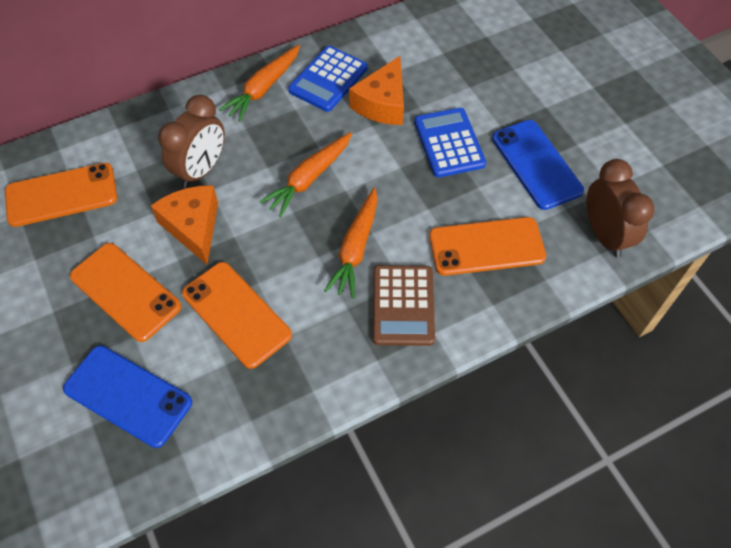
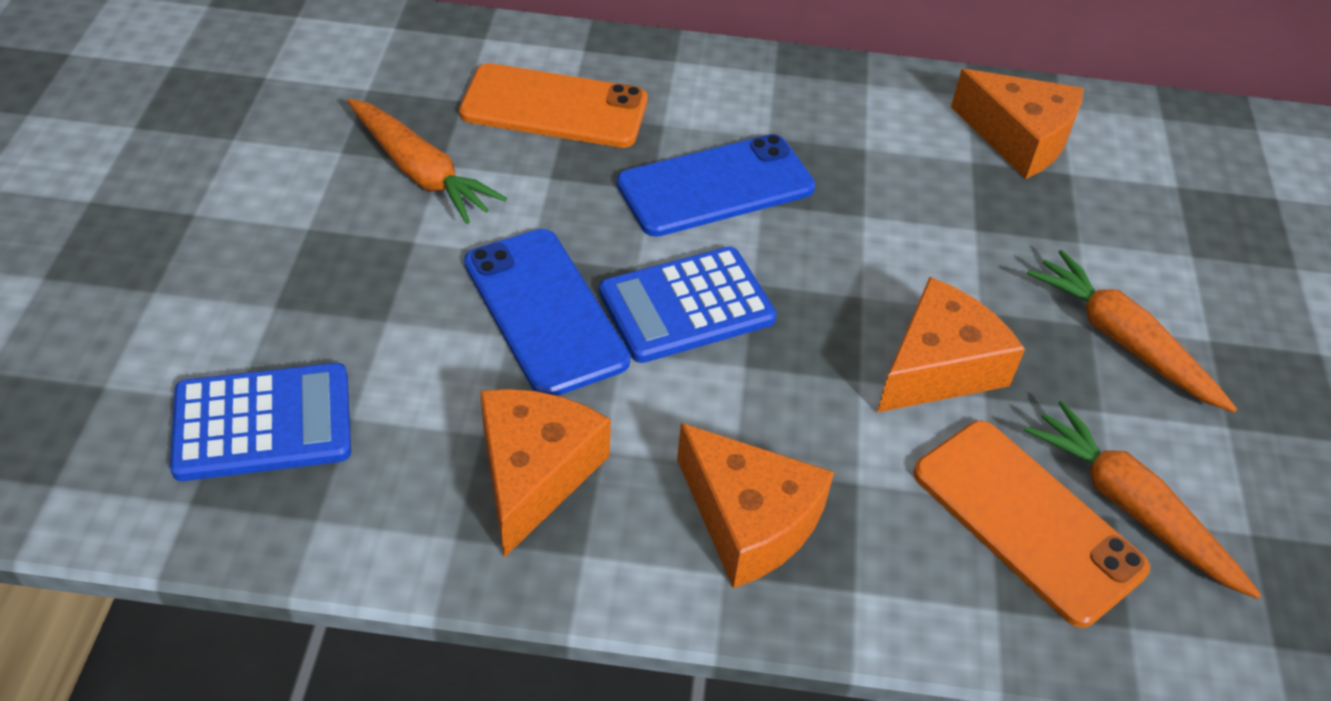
brown calculator: [373,265,435,346] = 1 -> none = 0
brown clock: [158,95,225,188] [587,159,655,258] = 2 -> none = 0
orange cheese: [151,185,218,265] [349,56,404,125] = 2 -> [480,389,611,558] [677,423,834,588] [877,277,1025,413] [951,69,1083,179] = 4
orange phone: [5,163,117,227] [70,243,181,342] [182,262,292,369] [429,217,546,276] = 4 -> [459,63,648,148] [913,421,1150,628] = 2

